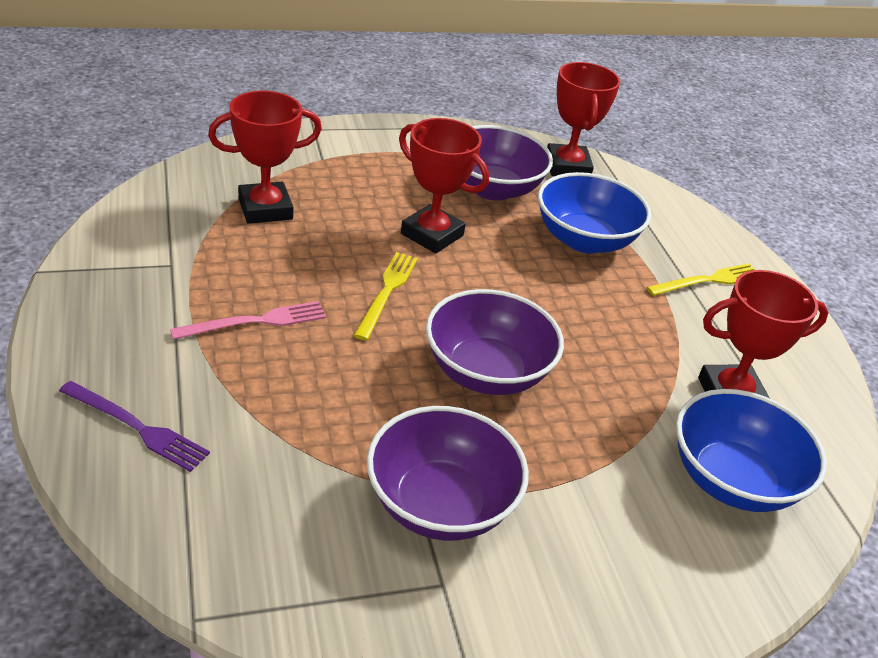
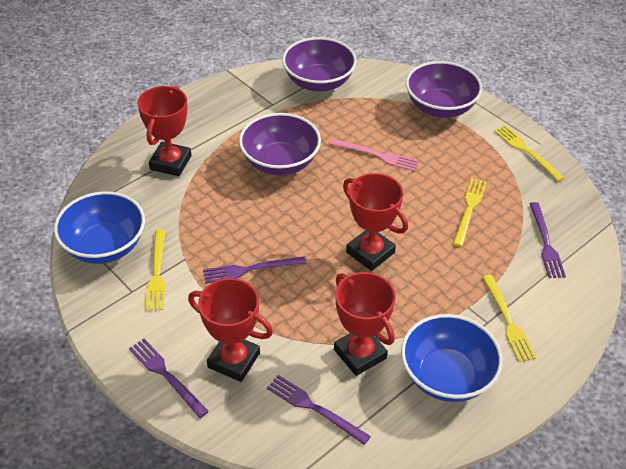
purple fork: [59,381,210,472] = 1 -> [129,339,209,418] [203,257,306,284] [267,375,371,445] [529,202,566,278] = 4
yellow fork: [354,252,418,341] [646,263,754,296] = 2 -> [145,229,165,311] [453,178,487,247] [482,275,536,362] [494,125,565,182] = 4

